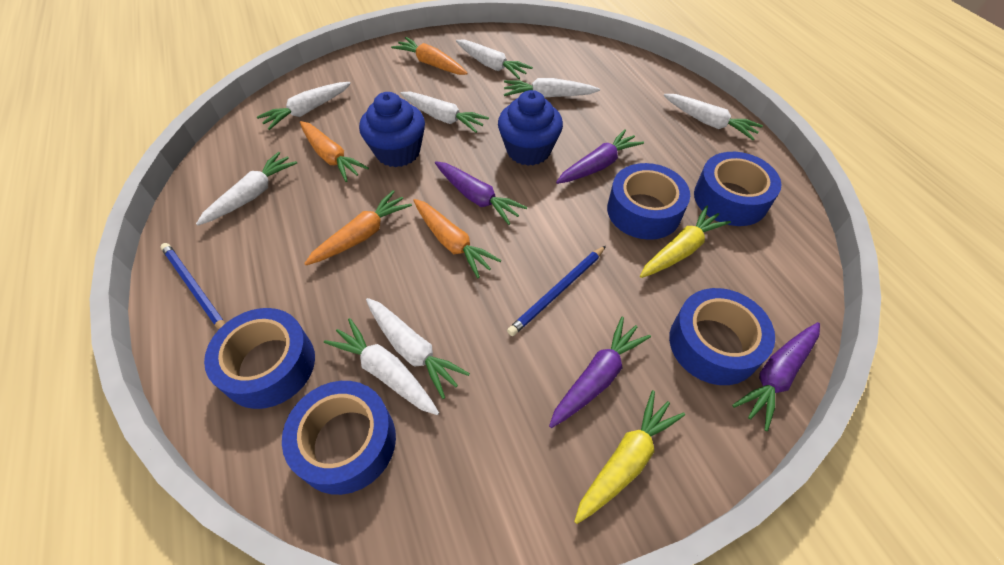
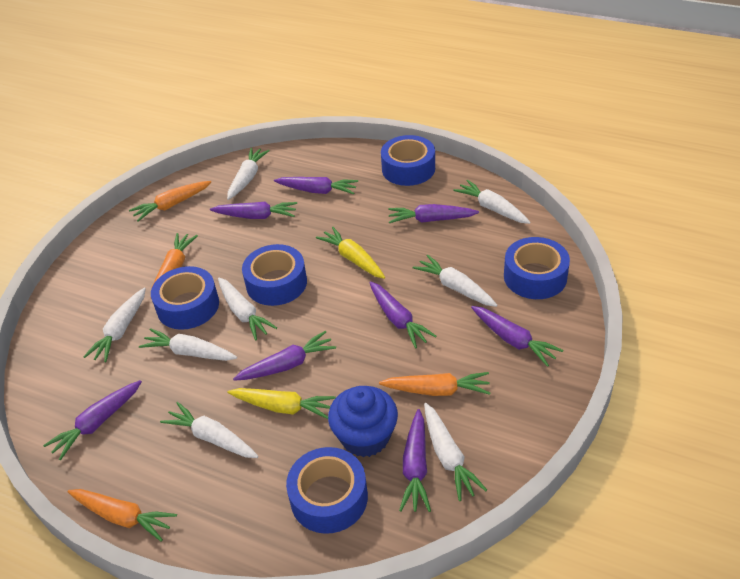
blue cupcake: [359,92,425,167] [498,90,563,166] = 2 -> [328,386,398,457] = 1
blue pencil: [160,243,225,329] [507,246,606,336] = 2 -> none = 0
purple carrot: [435,161,527,225] [549,316,651,428] [556,129,644,184] [732,322,820,431] = 4 -> [43,380,142,460] [210,202,297,219] [233,331,336,381] [274,177,358,194] [369,281,437,348] [388,204,479,223] [399,409,431,512] [471,306,563,367] = 8

